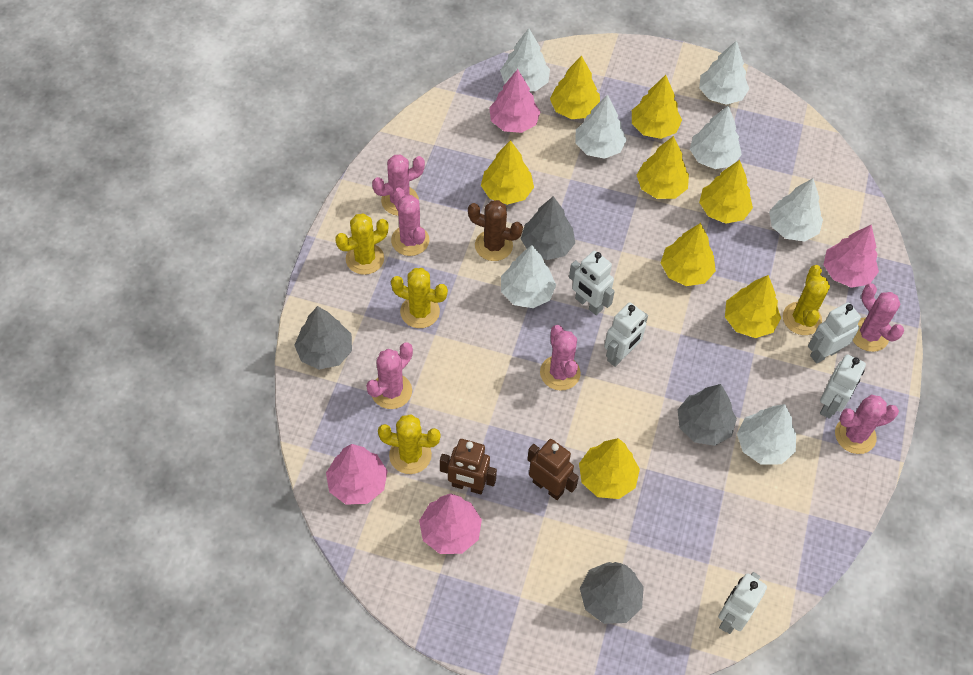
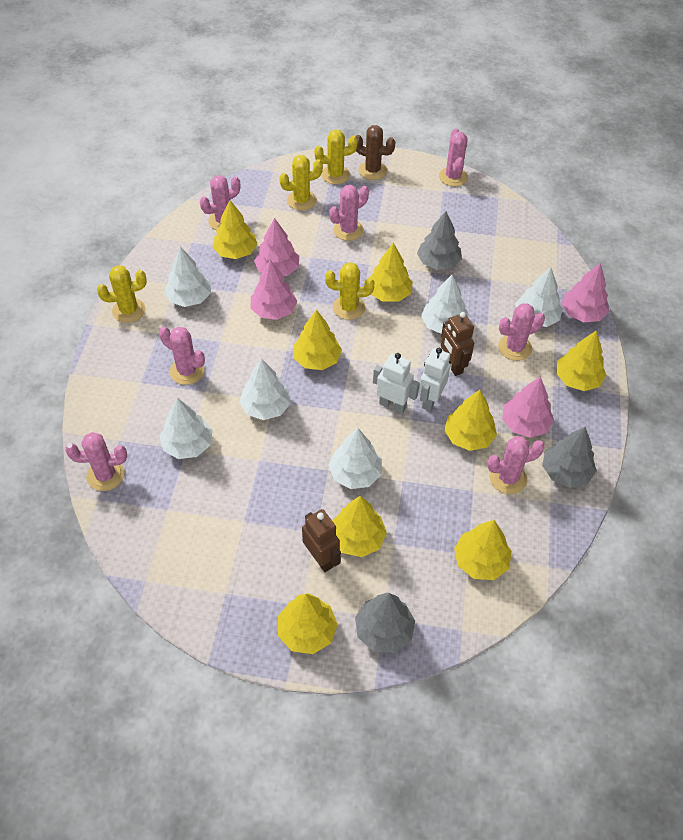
grey tree: [294,306,352,370] [521,196,575,260] [580,562,644,624] [677,384,737,446] = 4 -> [355,593,415,653] [417,211,462,270] [542,427,597,488] = 3
pink cactus: [366,342,413,409] [372,155,425,216] [391,187,429,256] [540,325,581,391] [835,395,899,454] [852,284,904,352] = 6 -> [65,432,127,491] [159,327,205,385] [200,175,240,230] [330,185,369,241] [439,128,468,186] [487,436,545,494] [498,303,545,361] = 7
white robot: [569,251,615,315] [604,303,648,367] [718,572,767,634] [808,302,861,363] [820,354,866,419] = 5 -> [373,353,420,414] [418,348,450,411] = 2
white tree: [500,29,550,91] [501,245,556,308] [575,94,627,159] [690,105,742,169] [699,40,749,105] [737,404,796,465] [769,178,823,242] = 7 -> [159,398,213,459] [164,247,211,307] [239,359,291,420] [329,428,382,489] [421,275,468,334] [515,267,563,327] = 6

